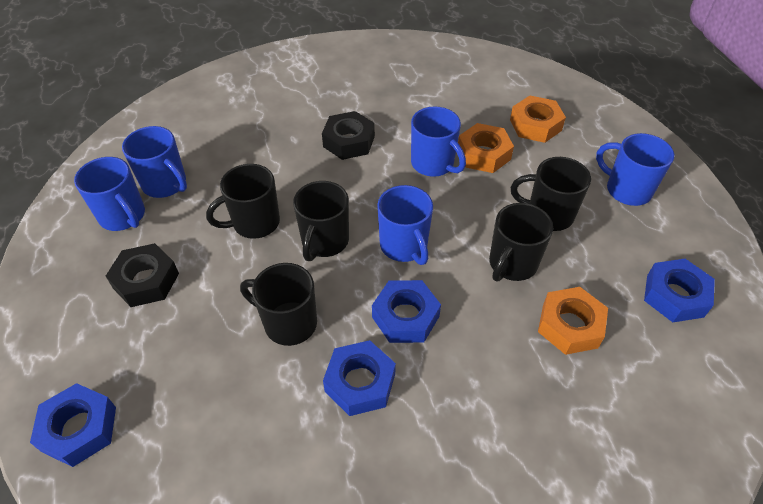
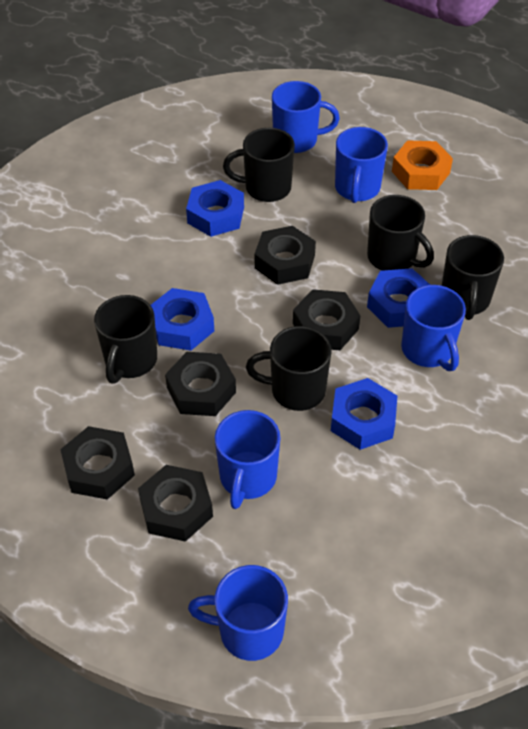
black nut: [106,243,179,307] [322,111,375,160] = 2 -> [60,426,135,500] [138,465,213,542] [165,352,236,416] [255,226,316,285] [293,289,361,350] = 5
orange nut: [458,123,514,173] [510,96,566,143] [538,287,608,355] = 3 -> [392,140,453,190] = 1

